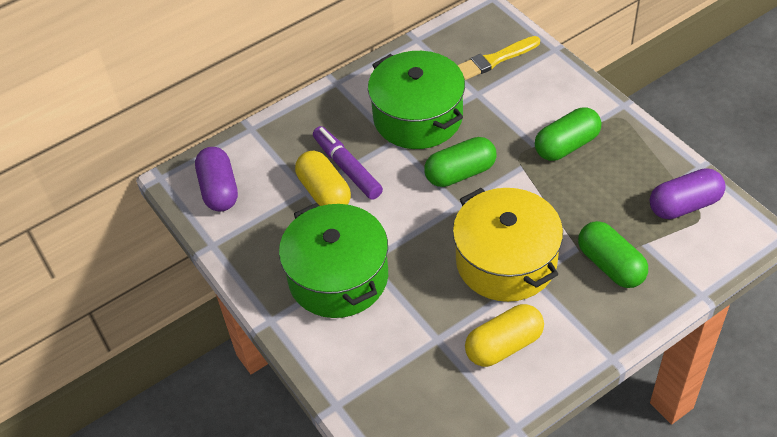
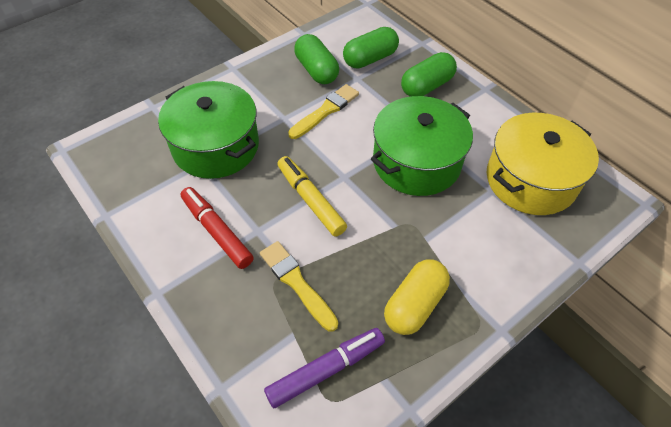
purple capsule: [195,147,238,212] [650,168,726,219] = 2 -> none = 0
red marker: none = 0 -> [181,187,254,269] = 1
yellow brush: [457,36,540,80] = 1 -> [260,241,338,332] [288,84,359,139] = 2
yellow capsule: [295,151,351,206] [465,304,544,367] = 2 -> [384,259,450,335] = 1
yellow marker: none = 0 -> [278,156,347,237] = 1

